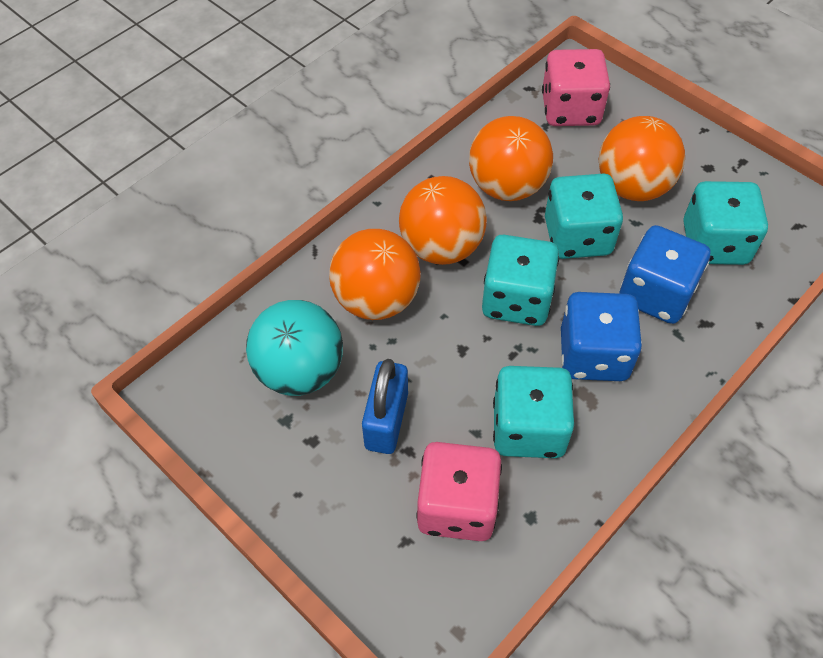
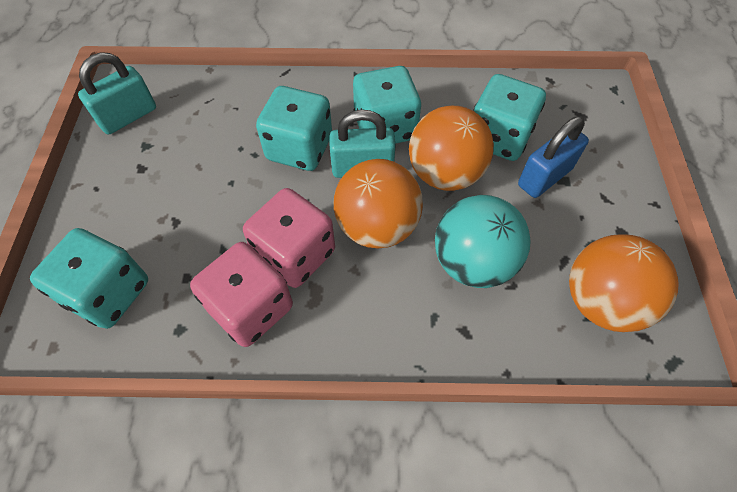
blue dice: [561,292,642,381] [619,225,711,324] = 2 -> none = 0
orange ball: [329,229,421,320] [399,176,487,265] [469,116,553,201] [599,116,685,201] = 4 -> [334,159,423,248] [409,106,494,191] [569,234,679,332] = 3
turquoise padlock: none = 0 -> [78,52,156,134] [329,109,396,178] = 2

